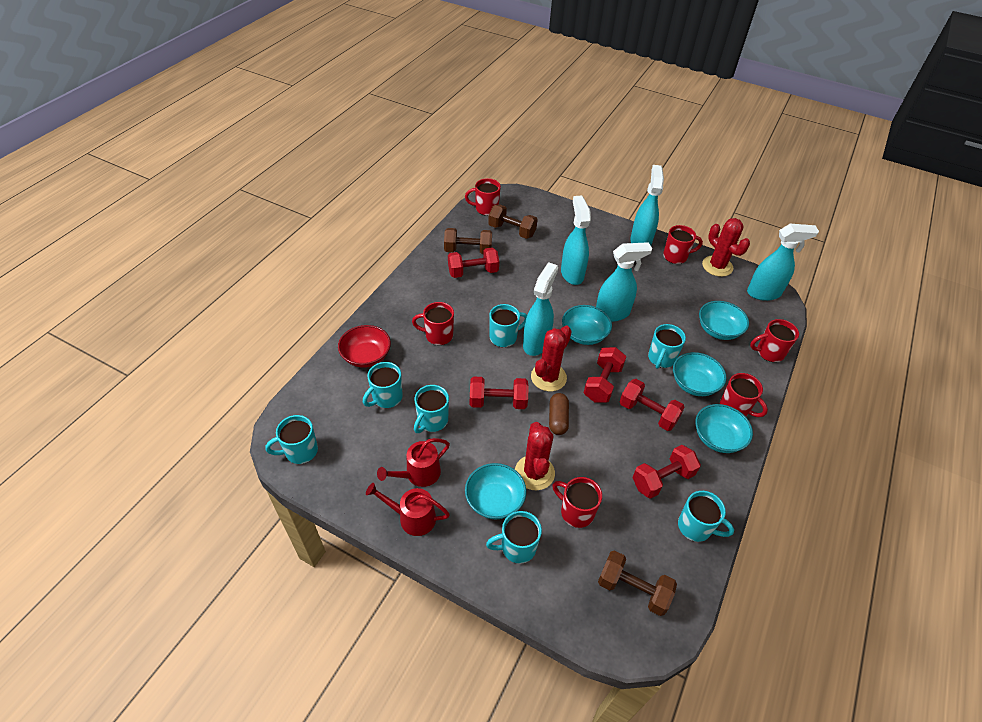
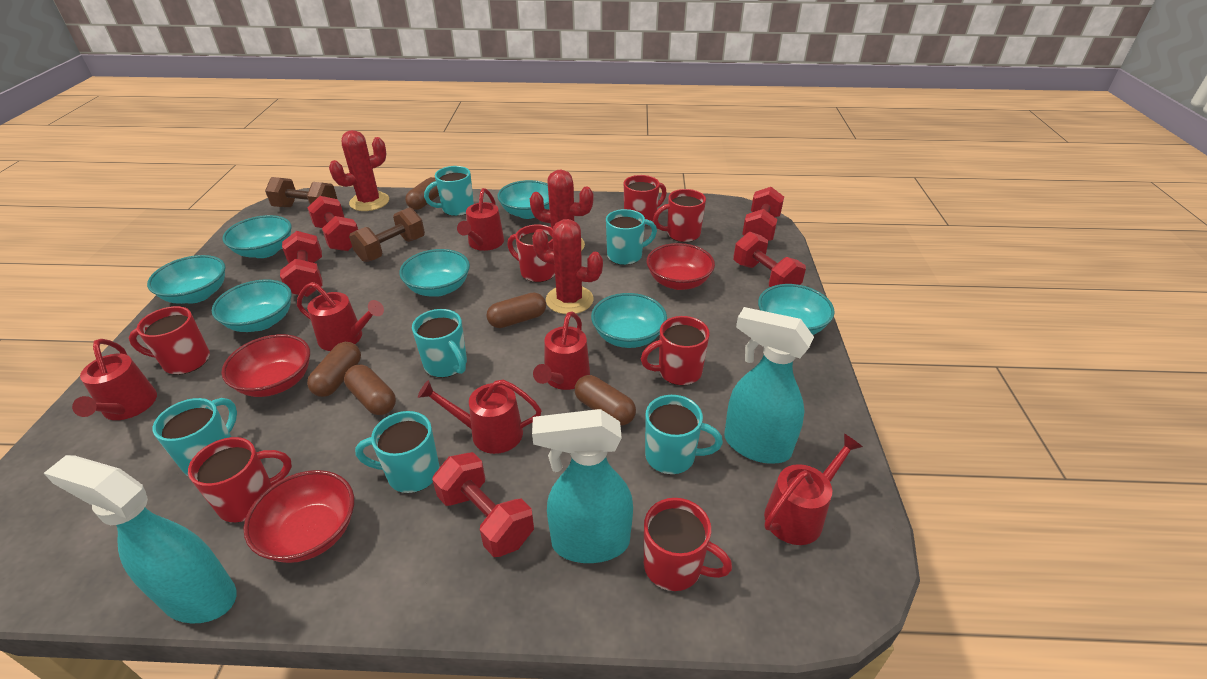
brown capsule: [549,393,569,435] = 1 -> [307,342,361,397] [344,364,396,415] [405,177,439,210] [486,292,546,328] [575,375,636,426] = 5
brown dumbbell: [444,228,492,254] [488,204,538,239] [598,550,677,616] = 3 -> [265,177,337,207] [349,207,425,262] = 2
red bowl: [338,325,391,368] = 1 -> [221,334,310,397] [244,470,354,563] [647,243,715,290] = 3
red mug: [412,302,454,345] [465,178,501,216] [553,477,602,528] [663,225,703,264] [720,373,768,417] [750,319,799,362] = 6 -> [129,306,210,375] [188,437,292,522] [507,224,555,282] [624,175,667,226] [641,316,710,386] [644,498,732,591] [653,189,706,242] = 7
red watering can: [366,483,450,536] [377,438,450,487] = 2 -> [72,339,157,420] [297,282,384,351] [418,379,542,454] [457,188,504,251] [533,311,590,390] [764,433,863,545] = 6
turquoise bowl: [465,463,526,519] [562,305,612,345] [673,352,726,396] [695,404,753,453] [699,301,749,340] = 5 -> [147,255,225,304] [212,279,292,332] [223,215,292,258] [399,249,470,297] [497,180,549,219] [591,293,667,348] [758,284,835,335] = 7
turquoise mug: [265,415,318,464] [363,362,403,408] [414,385,449,433] [486,511,542,564] [489,304,527,347] [648,324,686,369] [678,491,734,542] = 7 -> [153,398,237,476] [355,411,440,493] [412,309,467,378] [424,166,474,216] [606,209,657,265] [645,395,723,474] = 6
turquoise spray bottle: [523,262,558,356] [561,195,591,285] [596,242,652,322] [630,165,664,245] [747,224,819,301] = 5 -> [44,455,237,624] [532,409,633,563] [724,307,814,464] = 3

